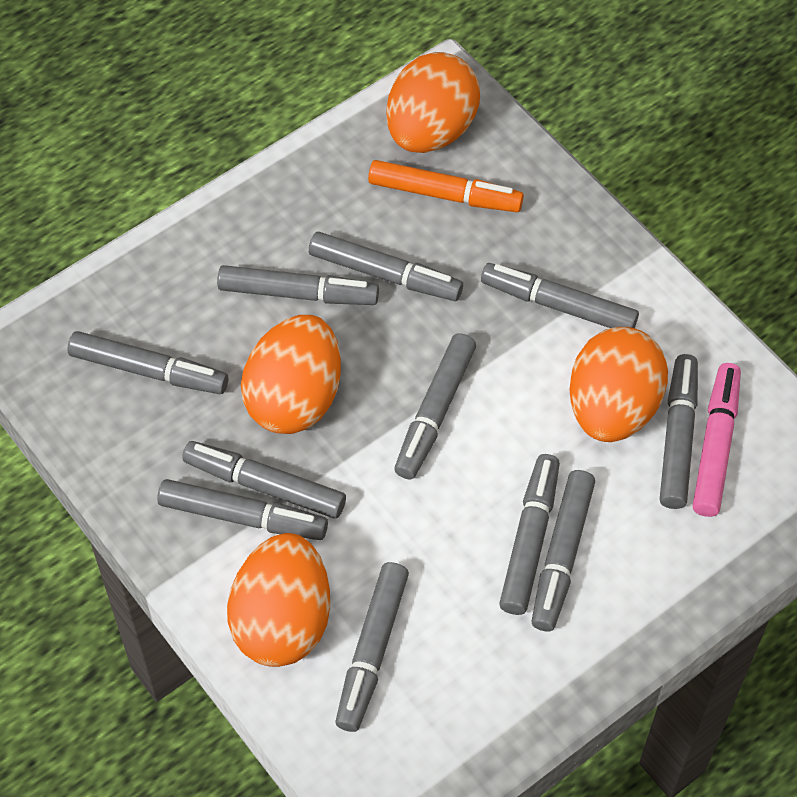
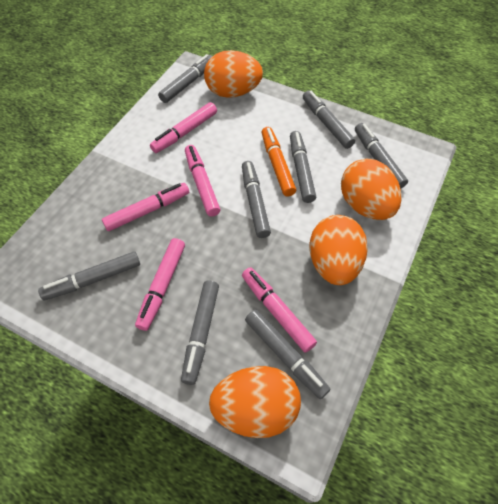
grey marker: [67,331,228,394] [157,479,328,540] [182,441,346,519] [217,265,379,305] [309,232,463,301] [335,562,409,732] [394,333,476,479] [481,263,639,328] [499,454,560,615] [532,470,595,631] [660,354,698,509] = 11 -> [38,251,140,301] [158,54,212,103] [181,280,219,385] [242,161,271,238] [245,310,330,399] [290,131,316,203] [303,91,355,149] [355,123,408,189] = 8
pink marker: [693,363,741,517] = 1 -> [102,183,189,231] [135,238,185,331] [150,102,217,153] [185,145,220,217] [242,267,317,353] = 5

